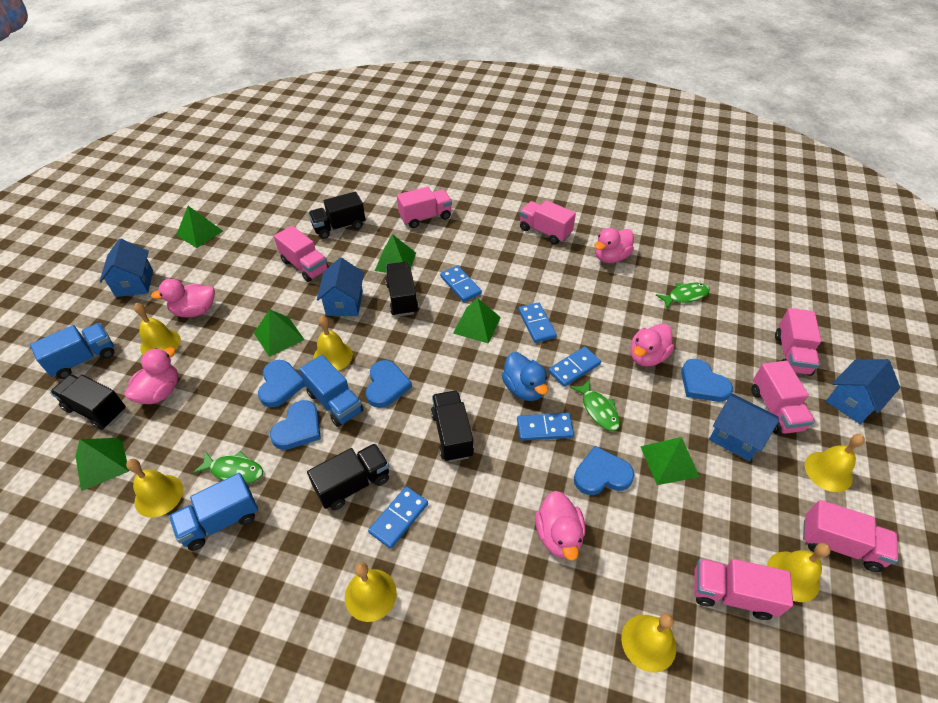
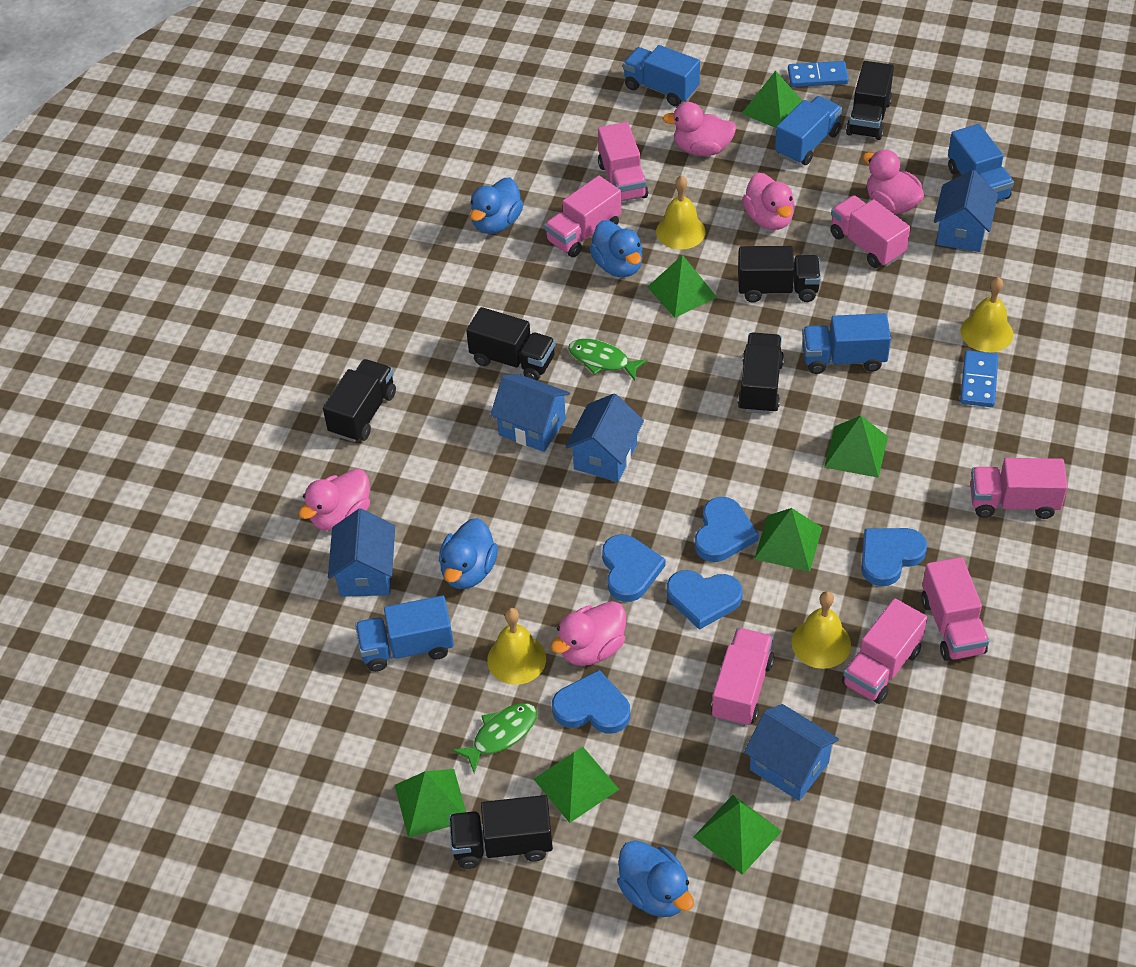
black truck: [50,374,126,430] [307,443,389,510] [308,192,365,239] [385,262,419,317] [431,390,474,462] = 5 -> [323,359,396,442] [449,795,553,869] [466,307,556,381] [738,246,821,302] [738,332,784,414] [846,61,894,140] = 6
blue domino: [368,486,428,549] [440,266,482,302] [517,413,574,441] [518,302,557,343] [548,347,601,387] = 5 -> [788,61,849,87] [960,350,998,407] = 2
blue duck: [502,352,548,401] = 1 -> [439,518,498,589] [470,177,523,234] [589,220,643,277] [617,840,694,917] = 4
blue house: [100,239,153,297] [317,258,364,316] [709,393,779,461] [826,359,900,424] = 4 -> [328,509,395,597] [490,374,570,452] [565,393,644,482] [744,704,839,801] [934,170,998,252] = 5
blue truck: [30,323,114,379] [169,473,258,551] [299,355,364,427] = 3 -> [355,596,454,672] [623,45,700,106] [775,96,842,165] [802,313,891,374] [948,124,1014,201] = 5
green fish: [193,451,263,483] [570,379,620,431] [656,282,710,309] = 3 -> [452,703,537,773] [568,339,648,381] = 2
green pyramid: [75,438,129,491] [176,206,223,248] [254,309,305,357] [375,234,416,273] [453,298,501,344] [640,437,699,485] = 6 -> [395,769,466,838] [534,747,620,823] [647,255,717,318] [694,795,782,875] [741,71,802,128] [754,508,822,572] [824,416,888,478] = 7
yellow bell: [126,459,183,518] [134,303,181,355] [313,316,353,371] [345,563,397,622] [621,613,676,673] [767,543,831,602] [805,434,865,492] = 7 -> [487,608,546,685] [656,175,706,250] [791,591,851,669] [960,277,1014,352] = 4

